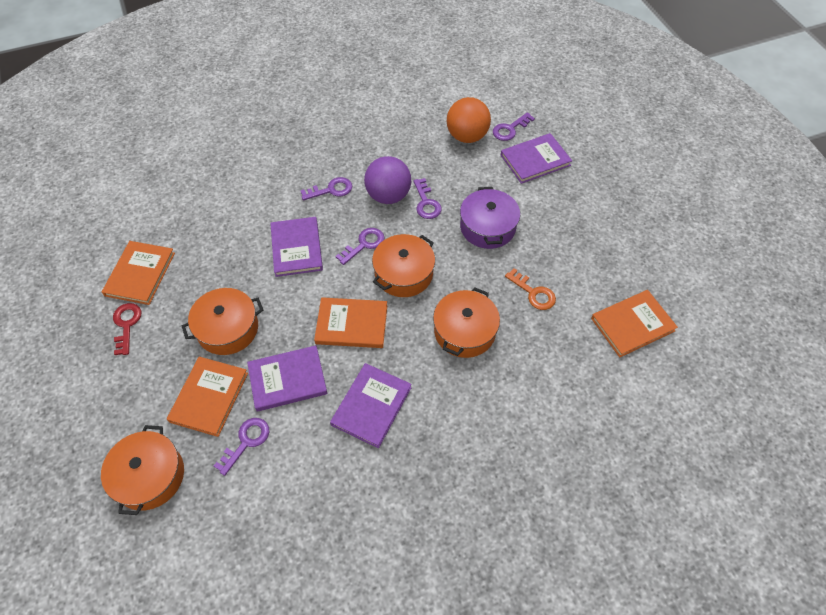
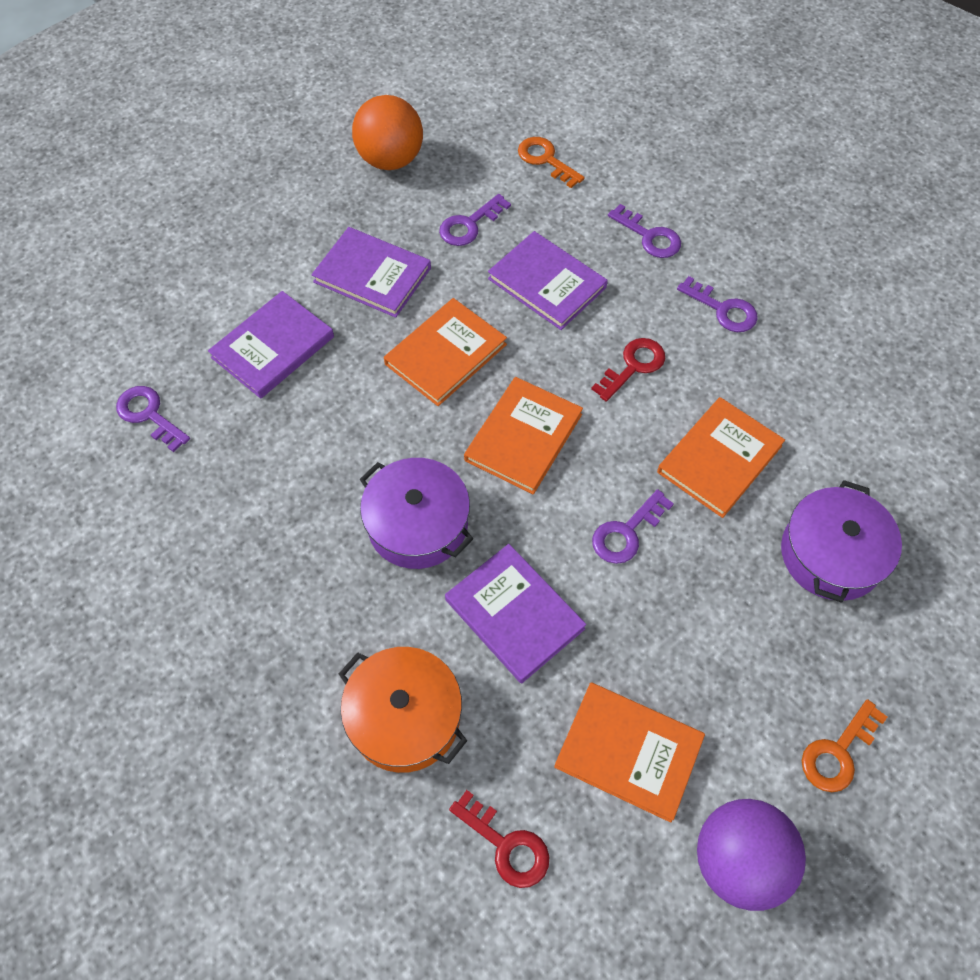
orange key: [505,268,556,310] = 1 -> [518,137,585,188] [802,699,887,792] = 2
orange pot: [101,425,184,515] [182,288,263,355] [372,234,435,297] [433,287,500,358] = 4 -> [339,647,467,773] = 1
purple pot: [460,187,520,249] = 1 -> [360,458,473,569] [781,480,902,603] = 2
red key: [113,303,141,355] = 1 -> [449,790,549,888] [591,338,665,402] = 2

